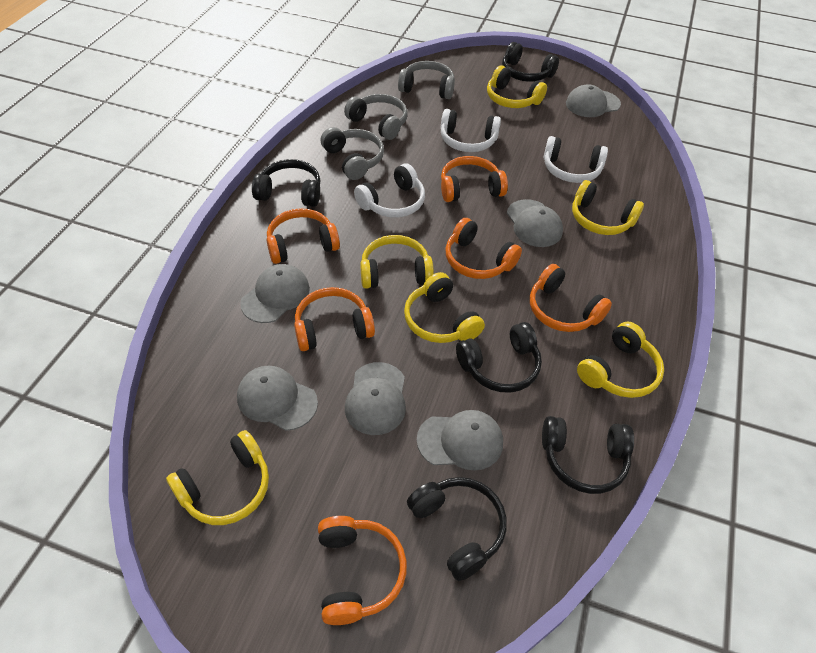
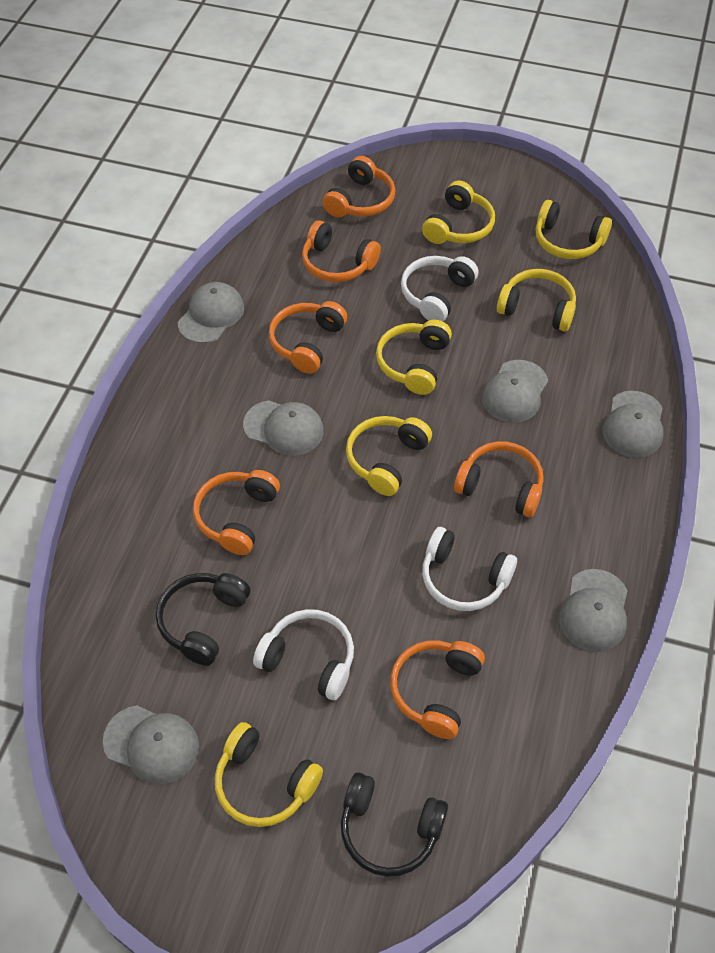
black headphones: [252,159,321,207] [407,477,507,581] [456,322,542,393] [502,42,559,82] [542,416,634,494] = 5 -> [156,573,250,666] [341,772,448,877] = 2
grey headphones: [320,127,384,180] [344,94,408,140] [398,61,455,99] = 3 -> none = 0

